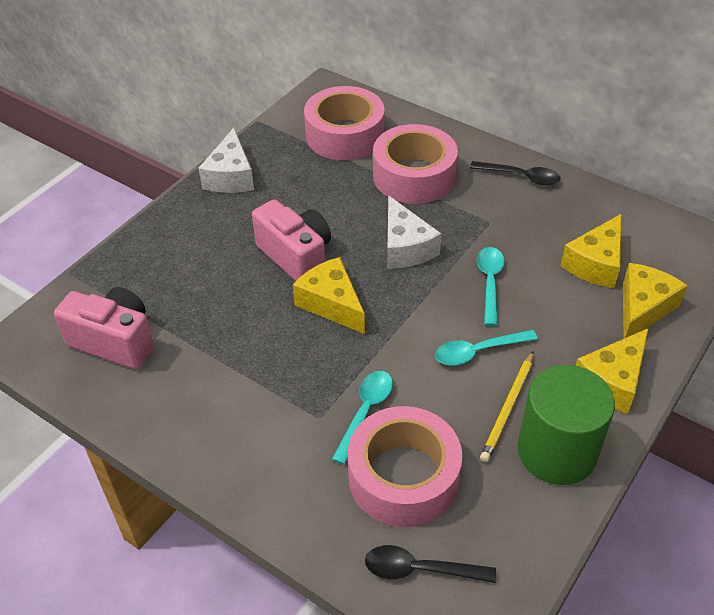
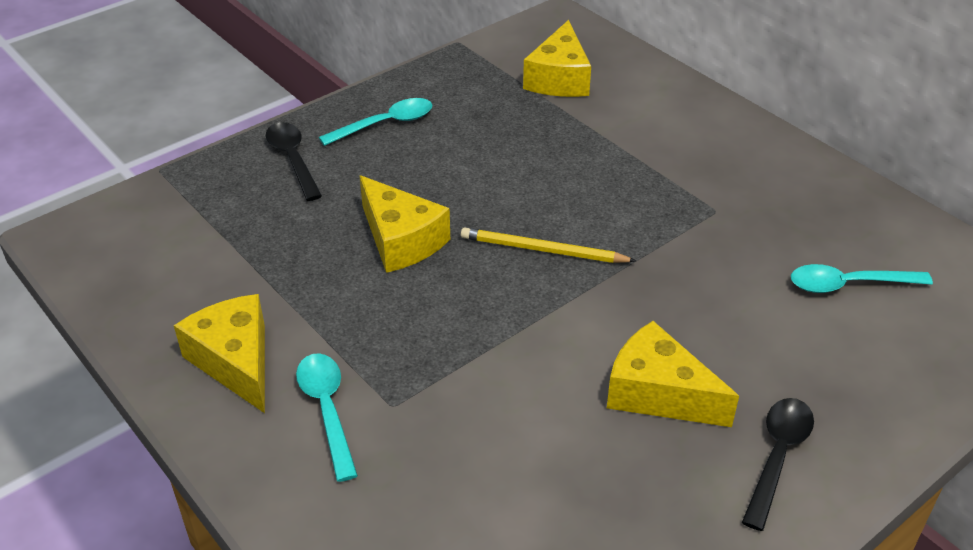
green cylinder: [518,365,615,485] = 1 -> none = 0
pink camera: [54,287,154,369] [252,199,331,281] = 2 -> none = 0
pink tape: [304,86,385,160] [348,406,462,527] [373,124,458,204] = 3 -> none = 0
white cheese: [198,128,254,193] [387,195,441,269] = 2 -> none = 0

